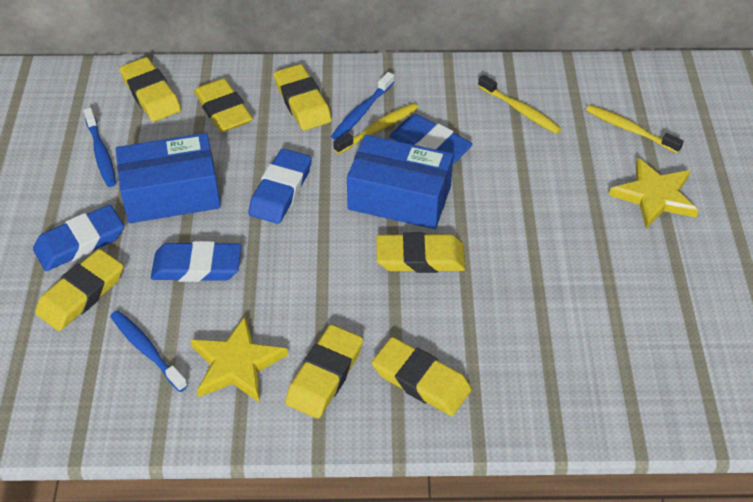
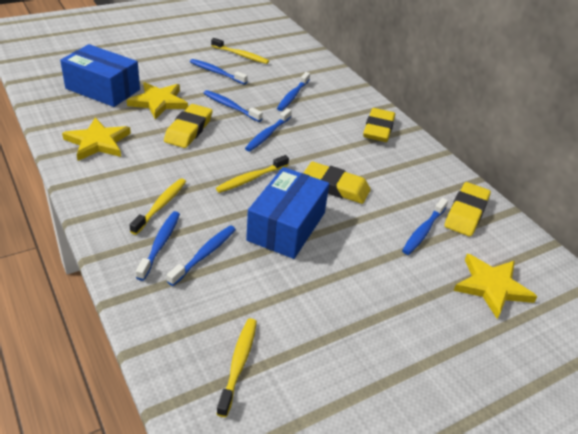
blue eraser: [33,205,124,271] [151,241,241,282] [248,149,312,224] [389,114,473,164] = 4 -> none = 0
blue toothbrush: [84,108,116,187] [110,310,188,392] [331,72,394,140] = 3 -> [136,211,180,281] [167,225,236,286] [190,59,248,85] [203,90,263,122] [245,108,292,151] [277,72,310,111] [402,198,448,255] = 7
yellow eraser: [35,249,123,331] [120,57,181,122] [194,78,253,132] [274,64,332,130] [285,325,363,419] [372,337,472,416] [376,232,465,273] = 7 -> [164,104,213,148] [304,162,371,204] [363,108,395,142] [444,182,491,237] = 4
yellow star: [190,316,288,403] [609,157,699,229] = 2 -> [62,117,131,161] [127,82,188,119] [453,254,537,319] = 3
yellow toothbrush: [333,103,418,154] [478,75,562,134] [586,105,684,153] = 3 -> [129,178,186,235] [211,38,269,64] [216,155,289,193] [217,318,257,417] = 4

